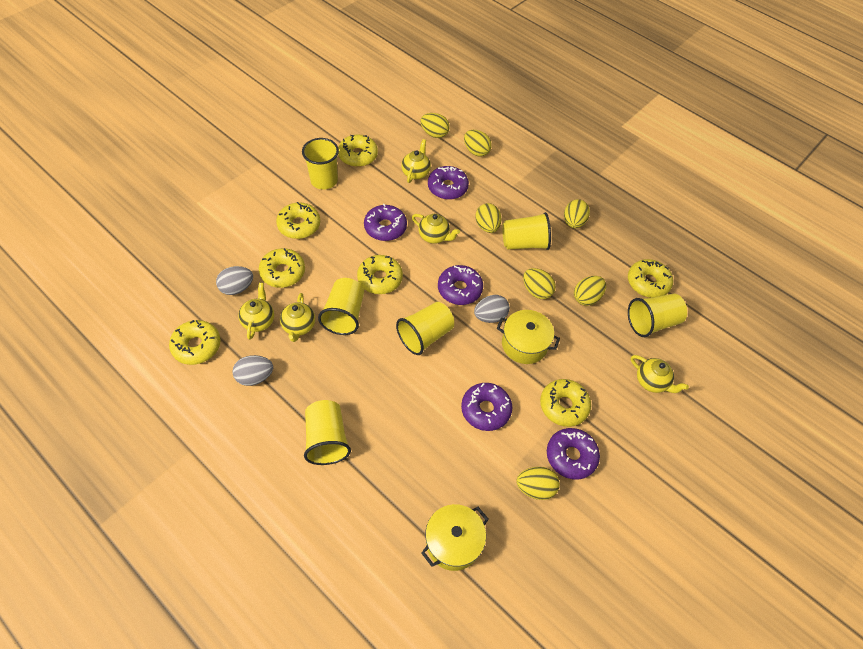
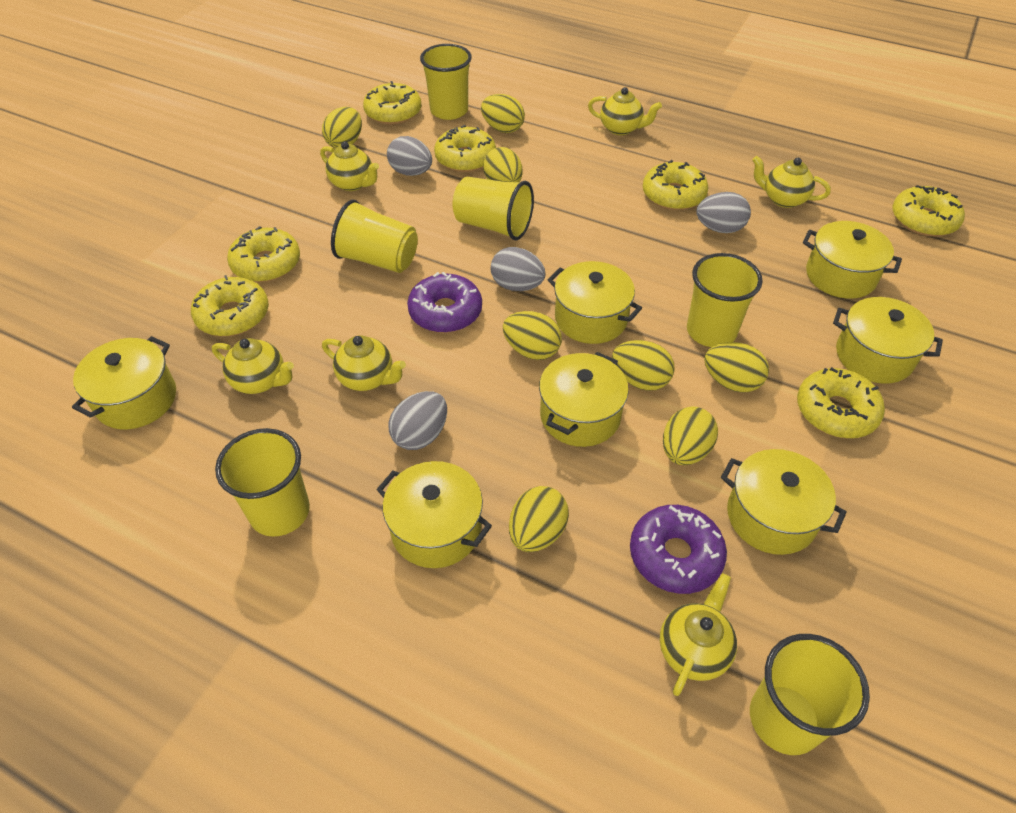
grey egg: [216,266,253,295] [233,355,273,386] [474,295,510,323] = 3 -> [387,136,432,176] [388,391,447,450] [491,247,545,291] [696,192,751,233] = 4
purple donut: [364,204,407,241] [428,166,469,200] [438,265,483,305] [461,383,512,431] [547,428,600,480] = 5 -> [407,272,482,333] [630,505,727,594] = 2
yellow egg: [420,113,449,138] [464,130,492,157] [475,203,501,233] [517,467,560,500] [523,268,556,299] [564,199,590,228] [574,276,606,306] = 7 -> [322,107,362,148] [481,94,525,133] [483,147,523,182] [503,311,562,360] [509,486,569,552] [612,340,675,391] [663,406,718,465] [704,342,769,393] = 8
yellow pot: [421,504,489,571] [497,310,560,364] = 2 -> [72,336,176,429] [376,461,492,568] [539,352,629,447] [548,261,642,344] [721,449,846,555] [803,221,902,299] [833,297,943,384] = 7
yellow teapot: [238,283,274,340] [280,293,315,342] [401,139,431,183] [412,214,460,244] [631,355,689,393] = 5 -> [212,338,294,394] [320,141,379,191] [322,336,406,391] [588,87,662,135] [660,573,737,696] [752,156,831,208] = 6

